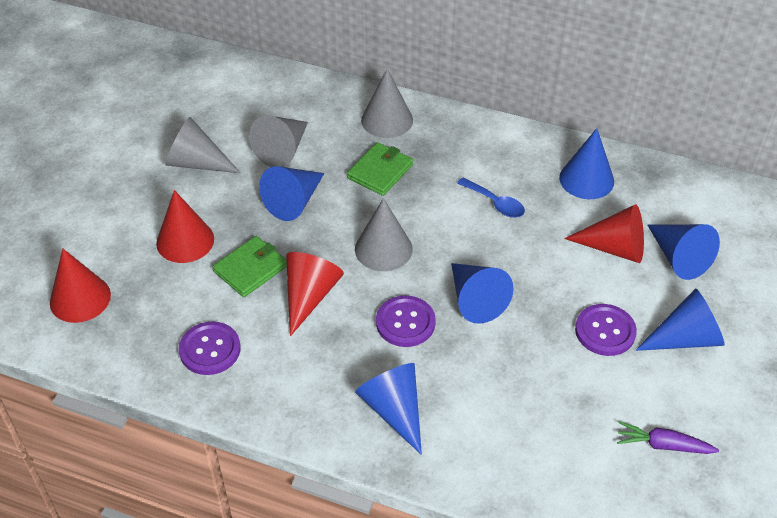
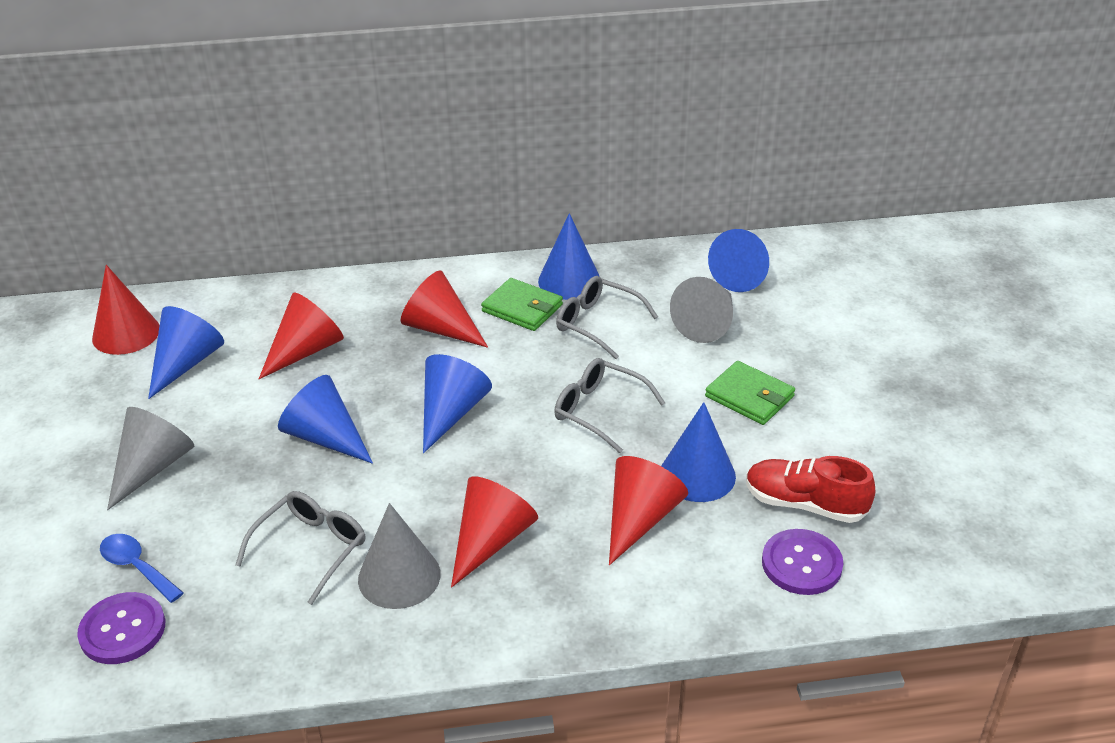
grey cone: [165,117,241,173] [249,115,308,167] [355,198,413,271] [361,69,413,138] = 4 -> [107,407,194,510] [358,503,441,609] [670,277,733,343] = 3
grey glasses: none = 0 -> [235,491,365,605] [554,358,665,453] [556,276,658,359] = 3
purple button: [179,322,241,375] [376,295,436,347] [575,304,637,356] = 3 -> [77,592,165,664] [762,529,843,595] = 2
purple carrot: [617,421,719,454] = 1 -> none = 0
red cone: [50,249,111,323] [156,190,214,263] [286,252,344,336] [564,204,644,263] = 4 -> [92,265,160,355] [259,292,344,379] [401,271,488,348] [451,476,538,587] [609,456,688,565] = 5
red shoe: none = 0 -> [746,456,875,523] = 1

